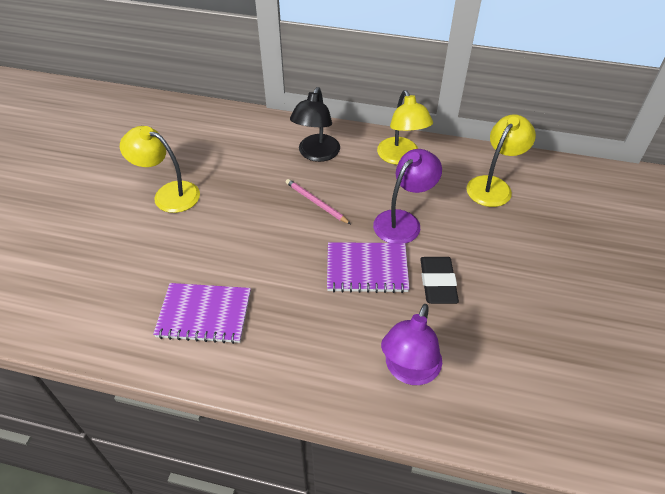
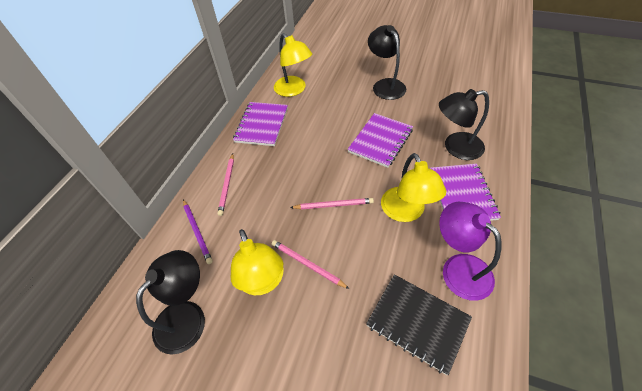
black eraser: [420,257,459,304] = 1 -> none = 0
black lamp: [290,87,340,162] = 1 -> [136,250,205,355] [368,25,406,100] [439,89,489,160] = 3
black notebook: none = 0 -> [366,274,472,375] = 1
pink pencil: [286,179,351,224] = 1 -> [217,154,234,216] [272,240,349,289] [290,198,374,210] = 3
purple lamp: [373,149,442,244] [381,304,442,385] = 2 -> [439,202,502,301] = 1
purple notebook: [153,283,251,344] [327,242,410,293] = 2 -> [233,102,288,146] [348,113,413,168] [430,164,501,221] = 3
purple pencil: none = 0 -> [183,199,213,264] = 1

